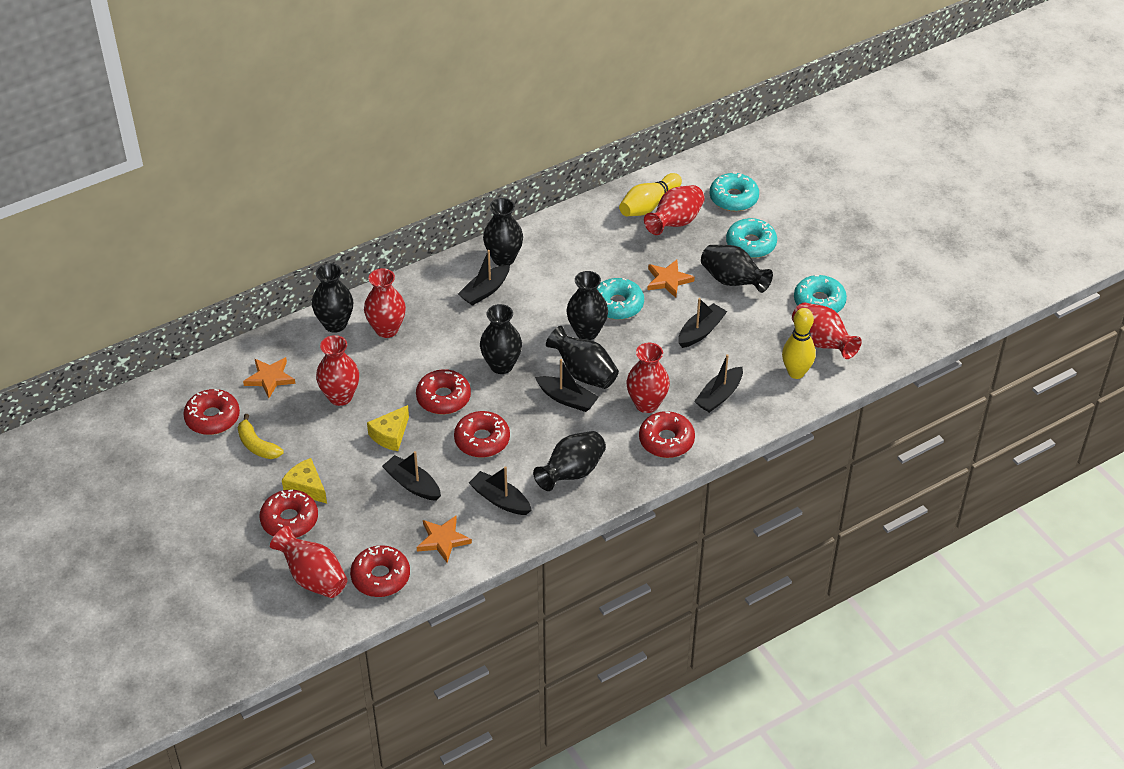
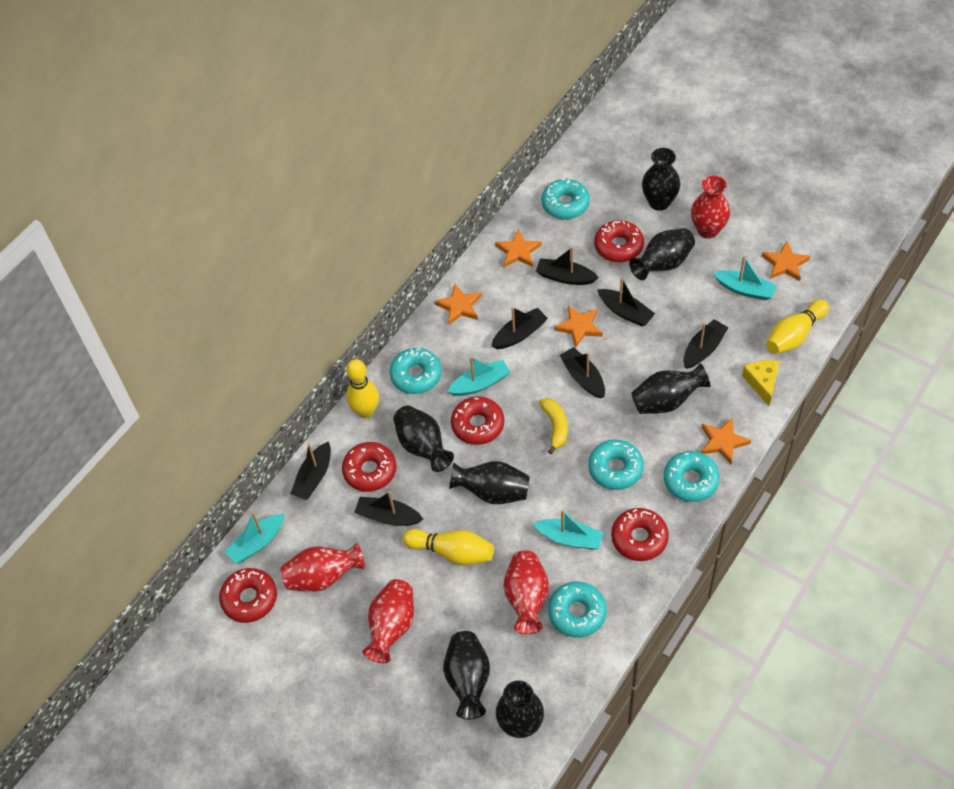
black boat: [382,451,441,501] [458,250,510,306] [469,466,532,515] [535,359,599,412] [678,298,727,348] [694,354,743,413] = 6 -> [290,441,331,500] [354,491,423,526] [491,307,548,349] [536,247,599,285] [559,347,605,398] [597,278,655,326] [683,319,729,369] = 7
orange star: [243,357,296,398] [417,516,472,563] [647,260,695,298] = 3 -> [435,284,482,325] [495,229,542,267] [554,305,603,348] [701,417,751,465] [762,241,810,281] = 5
red donut: [183,389,240,435] [260,489,318,538] [350,545,410,597] [416,369,471,414] [454,411,510,458] [639,411,695,458] = 6 -> [219,568,277,623] [342,442,396,492] [451,396,504,445] [594,220,644,262] [611,508,669,561] = 5
red vase: [270,526,348,598] [316,335,359,406] [364,268,406,338] [626,343,670,413] [644,185,705,235] [792,303,862,359] = 6 -> [281,543,365,592] [363,579,414,663] [504,551,549,634] [691,176,730,239] = 4
turquoise boat: none = 0 -> [225,512,285,564] [447,357,510,396] [533,510,604,550] [713,256,777,300] = 4
turquoise donut: [597,278,644,320] [710,172,759,211] [726,218,777,258] [794,275,847,313] = 4 -> [389,348,442,394] [541,179,590,219] [548,582,607,638] [588,440,644,490] [664,451,720,502] = 5
yellow bowling pin: [619,173,682,216] [782,308,816,379] = 2 -> [346,359,379,418] [403,529,494,565] [766,299,829,354] = 3
yellow cheese: [282,458,327,503] [367,405,409,451] = 2 -> [742,360,780,406] = 1

